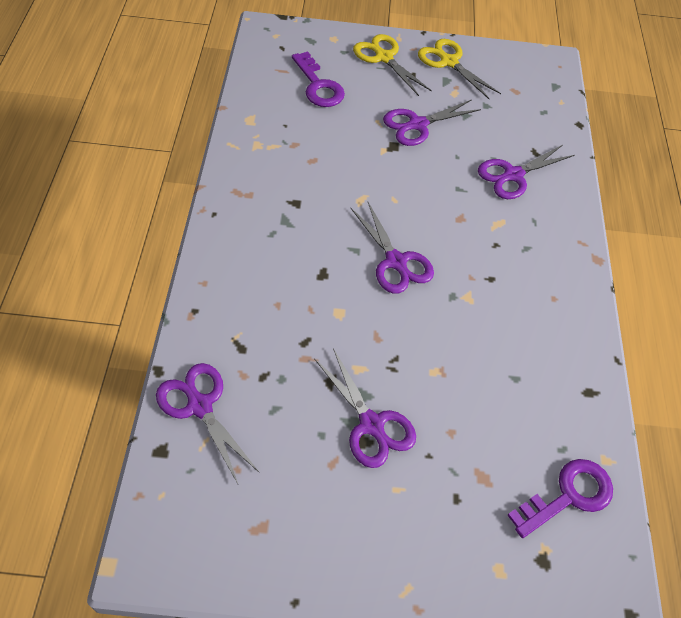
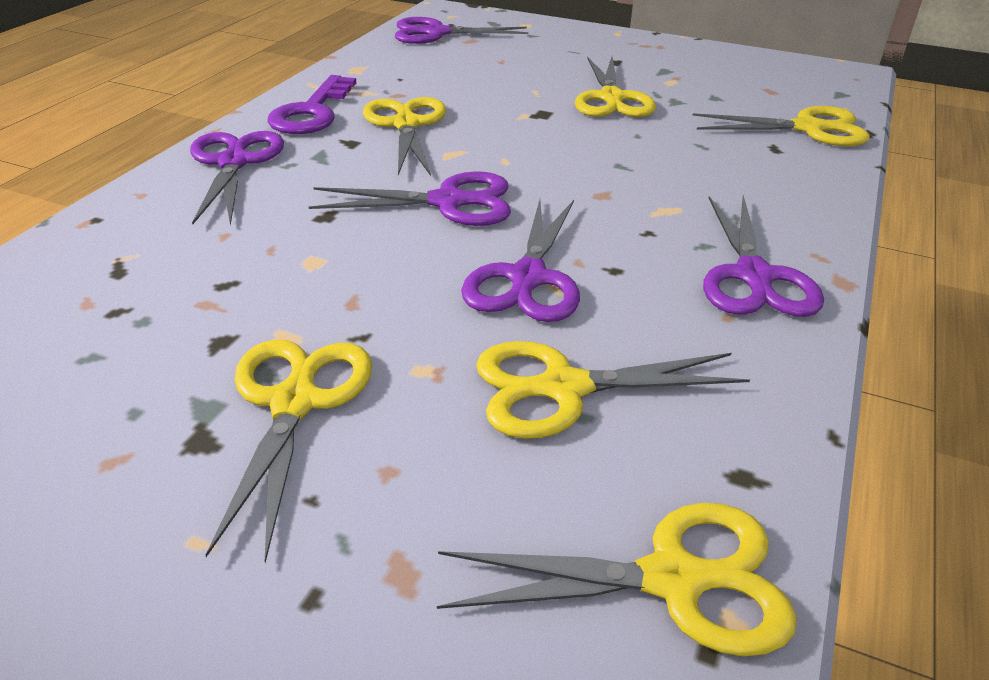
purple key: [292,51,345,107] [507,459,613,538] = 2 -> [267,75,357,134] = 1
yellow scissors: [353,34,432,96] [418,39,501,99] = 2 -> [206,339,372,563] [363,97,446,176] [437,503,797,656] [476,341,750,439] [575,57,656,117] [693,106,870,146] = 6

